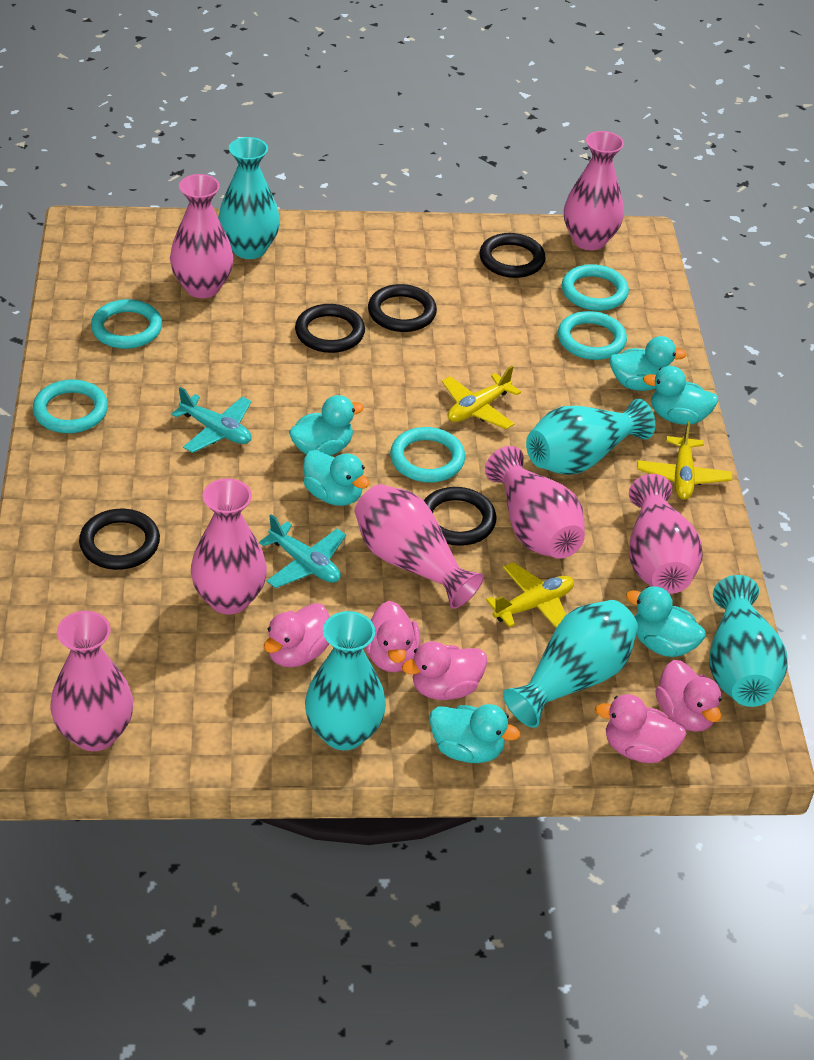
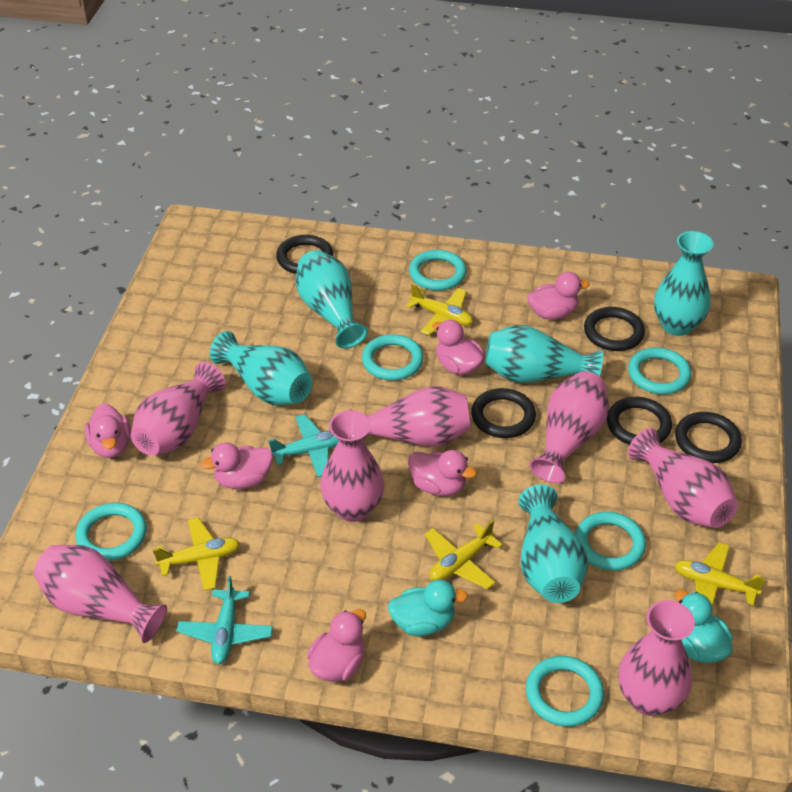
pink duck: [264,603,329,667] [365,601,421,672] [402,641,487,700] [595,694,687,763] [655,660,722,732] = 5 -> [85,403,131,458] [201,442,273,489] [307,609,366,682] [408,450,477,496] [432,320,484,375] [527,272,590,320] = 6
turquoise duck: [289,395,364,456] [303,450,370,506] [429,704,520,763] [610,336,687,391] [626,586,706,657] [643,366,719,425] = 6 -> [388,579,468,636] [675,590,733,663] = 2
turquoise ring: [33,379,108,433] [91,299,162,349] [390,427,465,482] [558,311,627,360] [562,264,629,311] = 5 -> [75,503,147,561] [362,334,424,381] [409,250,467,291] [526,656,604,727] [575,512,646,571] [628,347,691,394] = 6
yellow plane: [442,366,521,429] [486,562,574,628] [637,421,732,500] = 3 -> [153,518,240,591] [406,284,473,335] [425,520,503,590] [675,542,766,606] = 4

